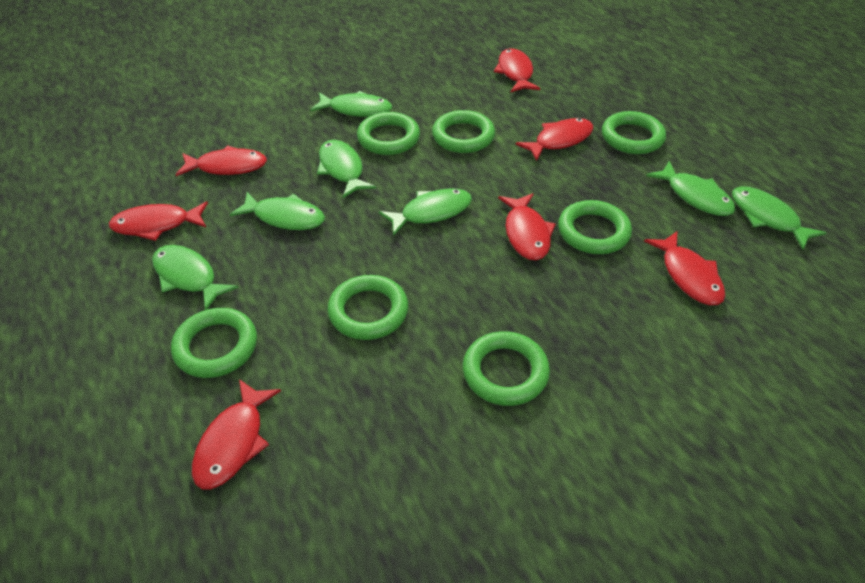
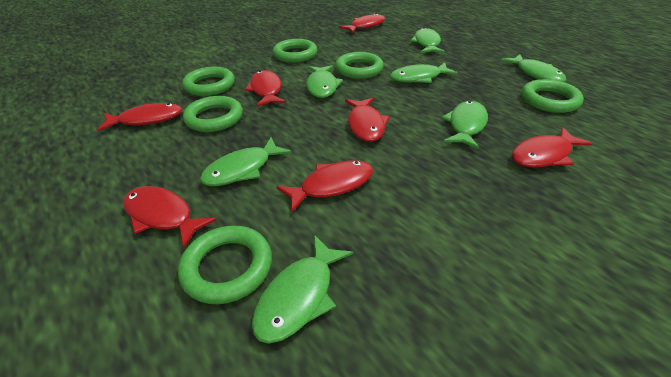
green ring: [171,308,257,378] [327,275,408,340] [357,112,420,155] [432,110,495,153] [463,331,550,406] [558,200,632,254] [602,111,666,154] = 7 -> [178,226,272,304] [182,67,235,96] [183,96,243,132] [273,39,317,62] [335,52,384,79] [521,79,584,113] = 6

